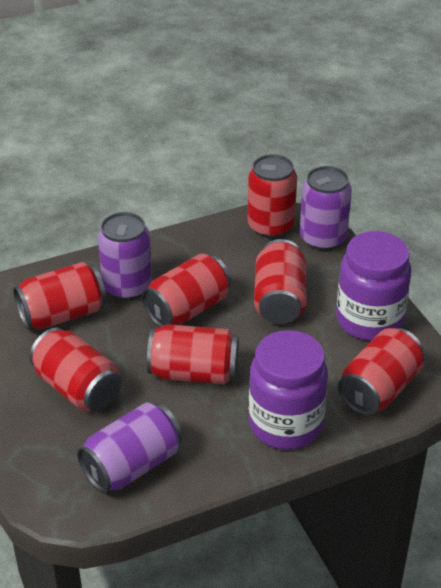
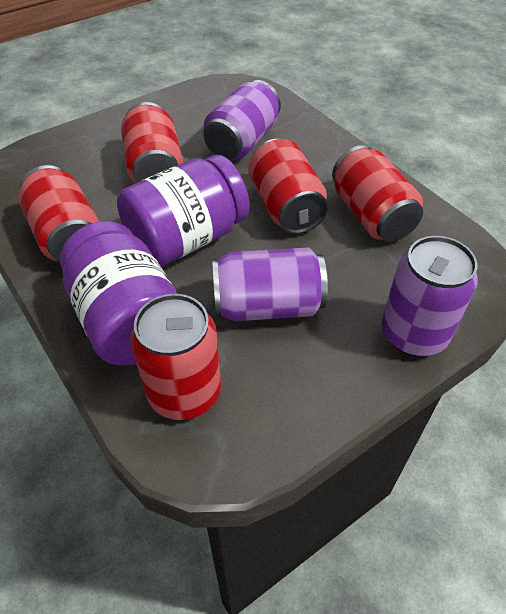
red can: [13,262,106,329] [29,328,122,412] [142,254,231,327] [147,324,239,385] [248,154,297,238] [254,239,306,324] [338,328,424,416] = 7 -> [18,165,100,262] [121,102,183,183] [130,294,221,420] [249,139,328,234] [332,145,423,242] = 5

